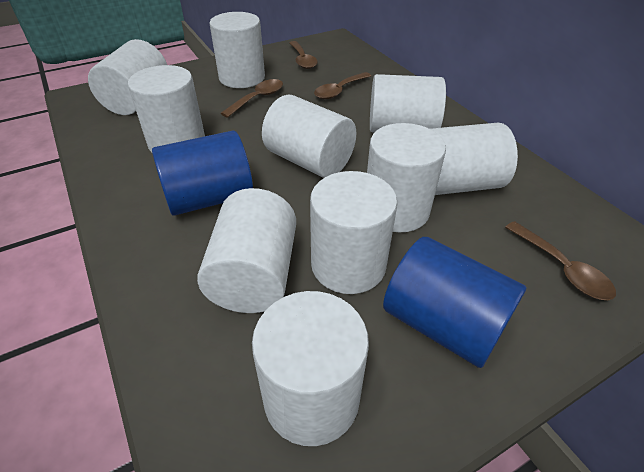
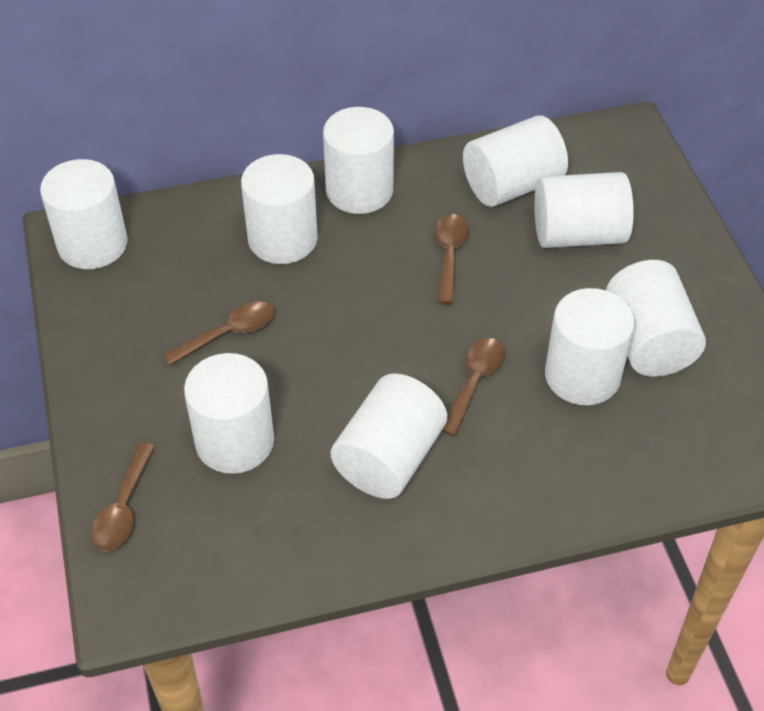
blue cylinder: [152,131,253,216] [383,237,526,368] = 2 -> none = 0
white cylinder: [88,39,167,115] [128,65,205,152] [197,188,296,313] [209,12,265,88] [252,291,369,446] [262,95,356,178] [310,171,397,294] [367,123,446,232] [370,74,446,133] [431,123,518,195] = 10 -> [40,159,128,269] [184,353,274,474] [241,154,318,264] [323,107,394,214] [331,373,447,499] [463,116,568,207] [534,172,634,248] [545,288,635,405] [606,260,706,377] = 9

